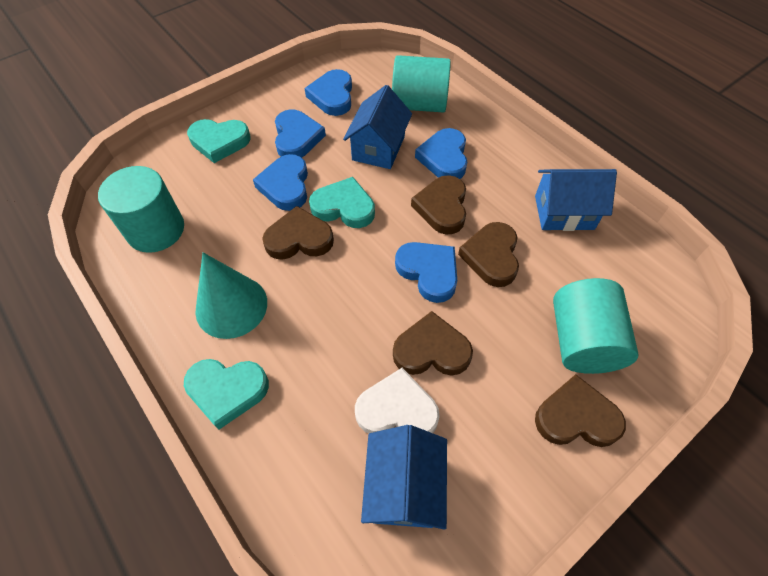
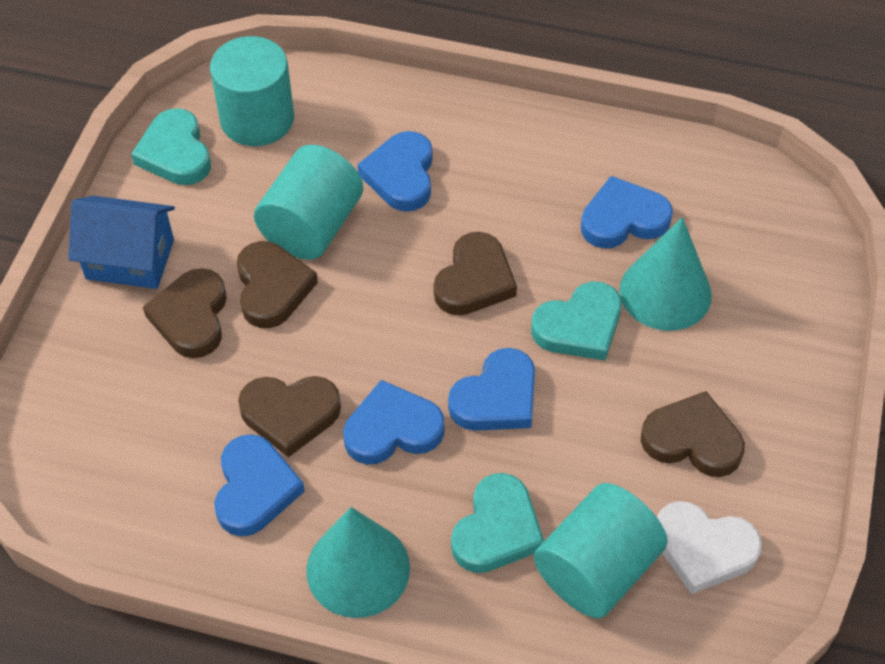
blue house: [343,85,412,169] [361,425,447,530] [535,169,617,231] = 3 -> [68,196,175,289] = 1
turquoise cone: [195,253,267,339] = 1 -> [306,507,410,618] [619,217,712,331] = 2

